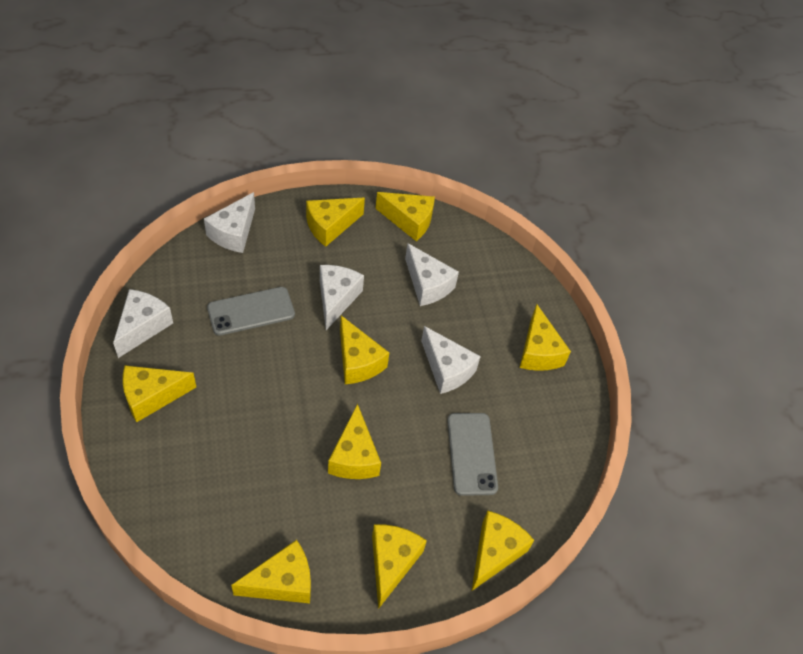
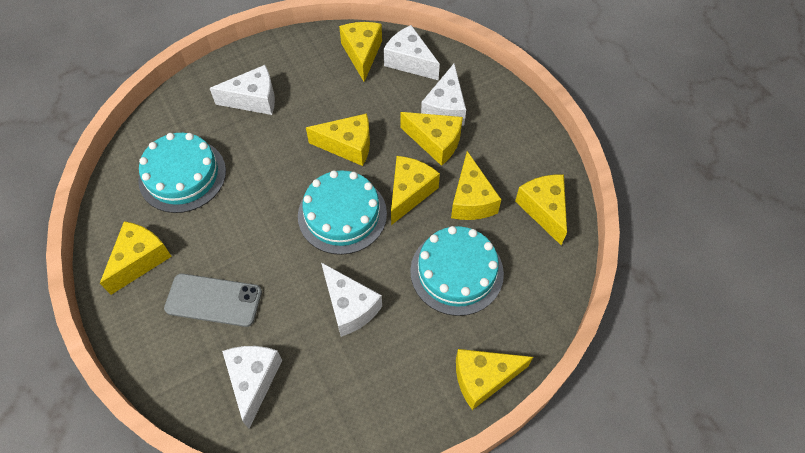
grey phone: [207,287,295,336] [447,413,498,496] = 2 -> [164,274,262,327] = 1
turquoise cake: none = 0 -> [138,133,226,213] [298,170,387,255] [410,226,504,316] = 3
yellow cheese: [123,366,196,422] [231,540,311,603] [306,198,365,247] [328,404,381,479] [340,316,389,384] [372,525,427,609] [376,192,435,241] [472,511,534,591] [520,304,571,371] = 9 -> [100,221,172,295] [306,113,370,166] [339,22,382,82] [391,156,440,225] [401,112,463,166] [451,151,501,220] [456,349,533,410] [515,175,567,245] = 8

